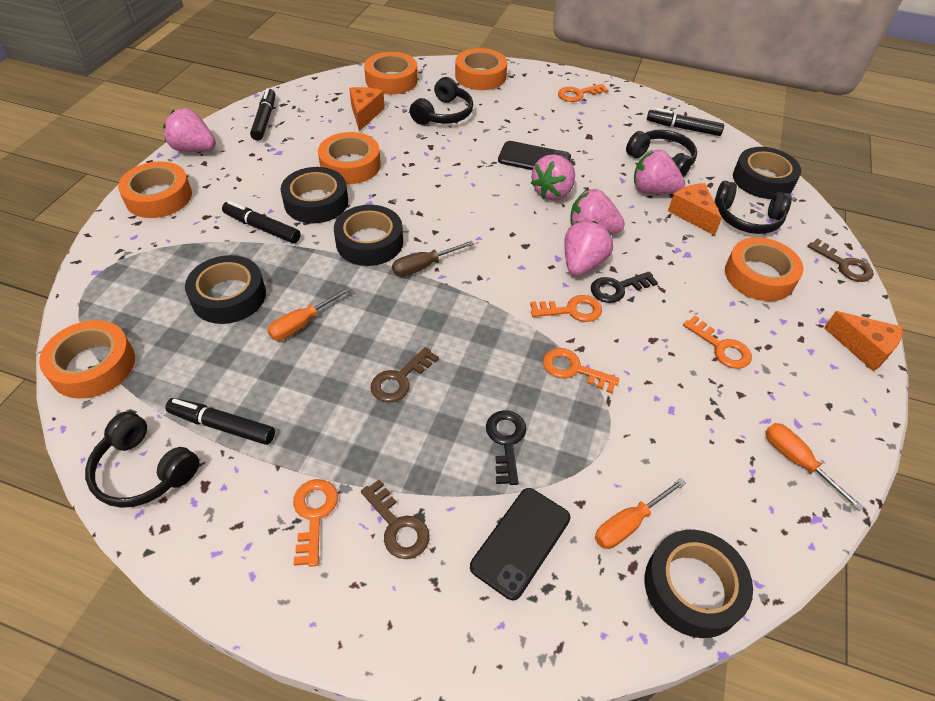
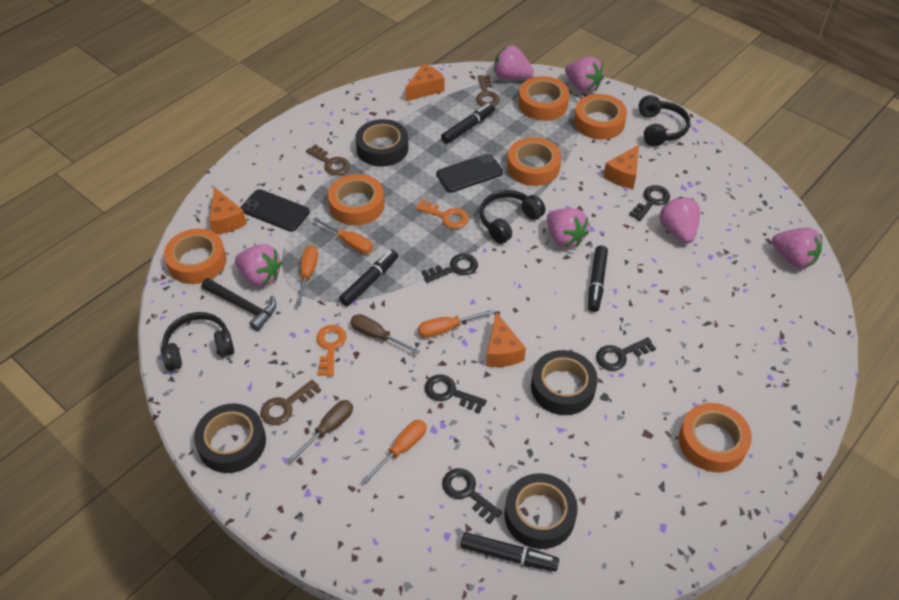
black hammer: none = 0 -> [201,278,276,331] = 1
black headphones: [85,411,199,508] [410,77,473,125] [626,130,697,178] [715,181,792,234] = 4 -> [161,312,234,371] [479,190,546,244] [639,95,690,146] = 3
black key: [486,410,526,485] [591,271,658,303] = 2 -> [421,253,478,283] [425,374,487,413] [442,468,502,524] [596,337,656,371] [629,185,670,221] = 5
black tape: [185,255,266,324] [281,167,348,223] [334,205,403,266] [645,530,753,638] [733,147,801,199] = 5 -> [194,403,266,473] [356,119,409,167] [505,473,578,549] [531,350,598,415] = 4
brown screwdriver: [392,241,474,276] = 1 -> [288,400,353,463] [351,314,420,354] = 2
orange cheese: [349,87,385,131] [668,183,722,236] [824,311,903,371] = 3 -> [209,187,247,234] [405,64,444,101] [486,312,526,367] [603,145,639,189] = 4
orange key: [293,479,338,567] [530,295,602,322] [543,348,619,393] [558,84,608,102] [683,316,752,369] = 5 -> [316,325,346,377] [416,199,469,229] = 2
orange screwdriver: [267,287,352,340] [595,478,686,549] [766,423,864,511] = 3 -> [296,246,318,306] [313,217,373,254] [362,420,427,483] [418,309,494,338] = 4
pink strawberry: [163,108,216,152] [531,155,575,200] [564,221,613,276] [570,189,625,234] [634,150,685,194] = 5 -> [235,244,282,286] [494,45,534,80] [547,208,589,248] [565,57,604,93] [659,197,700,243] [772,228,822,269] = 6

